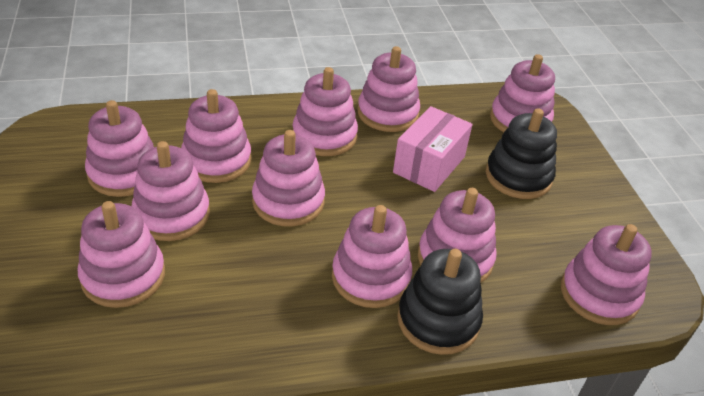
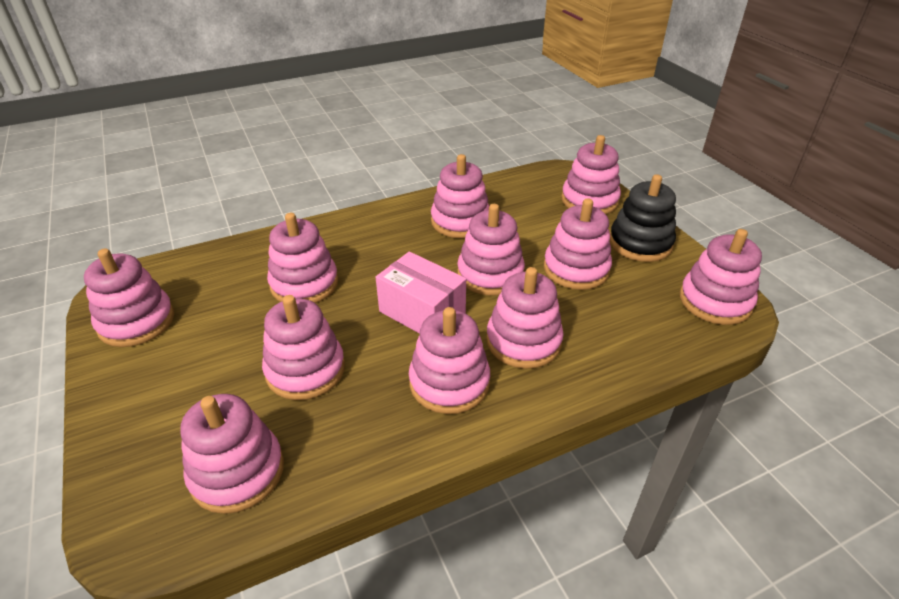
black stacking toy: [397,249,483,355] [486,108,557,199] = 2 -> [610,174,676,262] = 1

